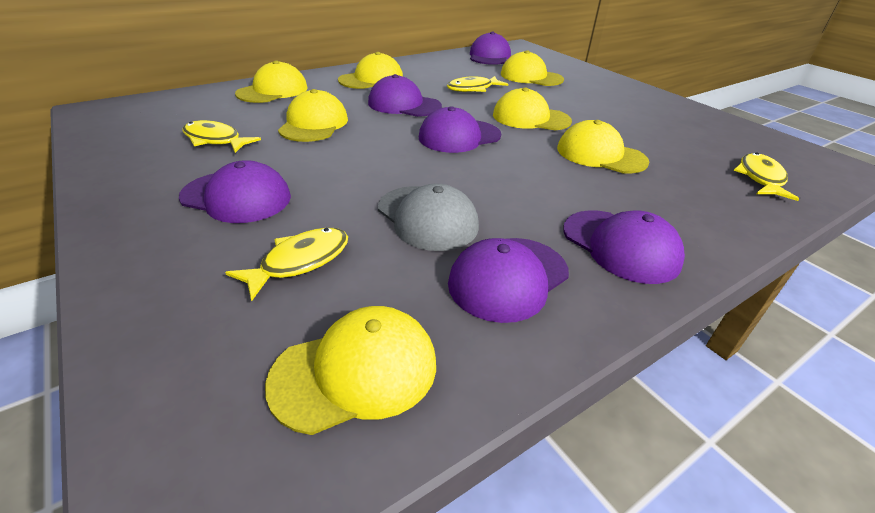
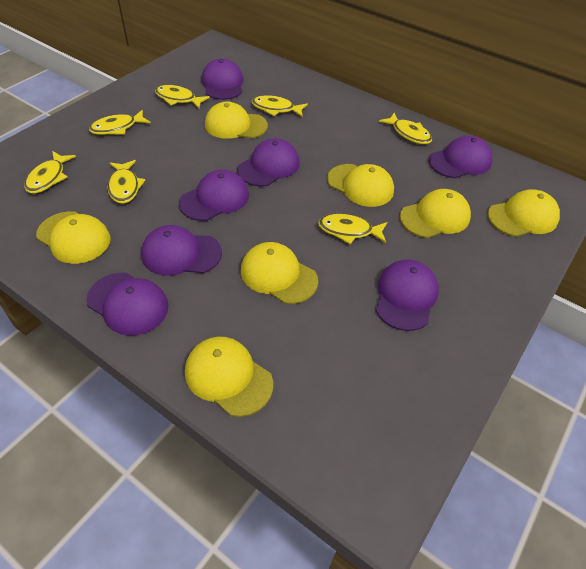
grey cap: [378,183,479,251] = 1 -> none = 0
purple cap: [179,160,291,223] [368,74,442,117] [419,106,501,153] [448,238,569,323] [470,32,511,65] [563,210,685,284] = 6 -> [86,273,169,336] [141,225,222,276] [179,170,249,221] [201,58,243,100] [237,138,300,187] [376,260,439,331] [429,136,492,178] = 7
yellow fish: [182,120,261,153] [225,227,348,301] [447,76,508,92] [734,153,799,201] = 4 -> [24,151,76,193] [89,110,151,135] [108,160,145,204] [155,85,210,109] [252,95,308,117] [318,214,388,244] [379,112,432,144] = 7

